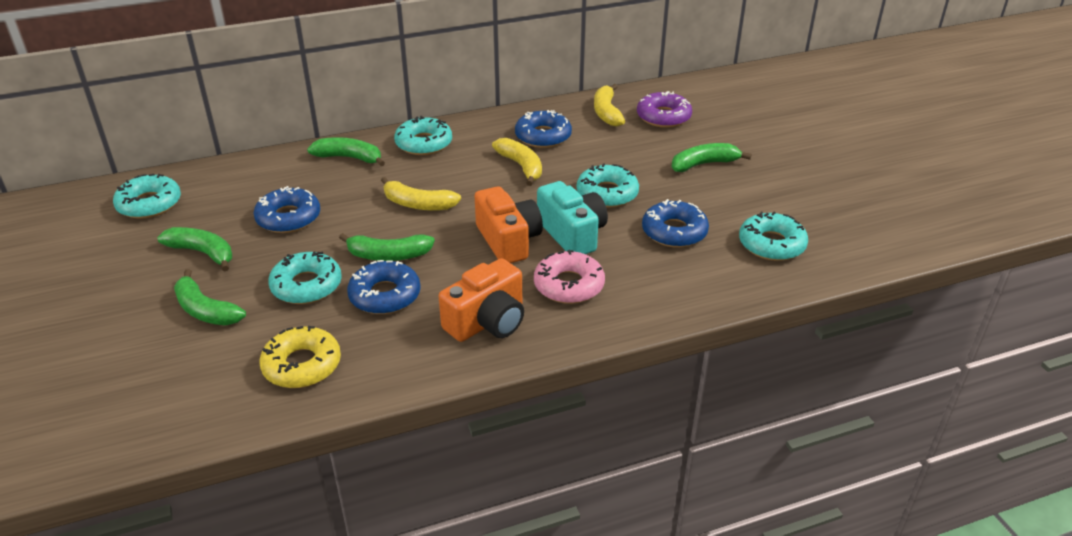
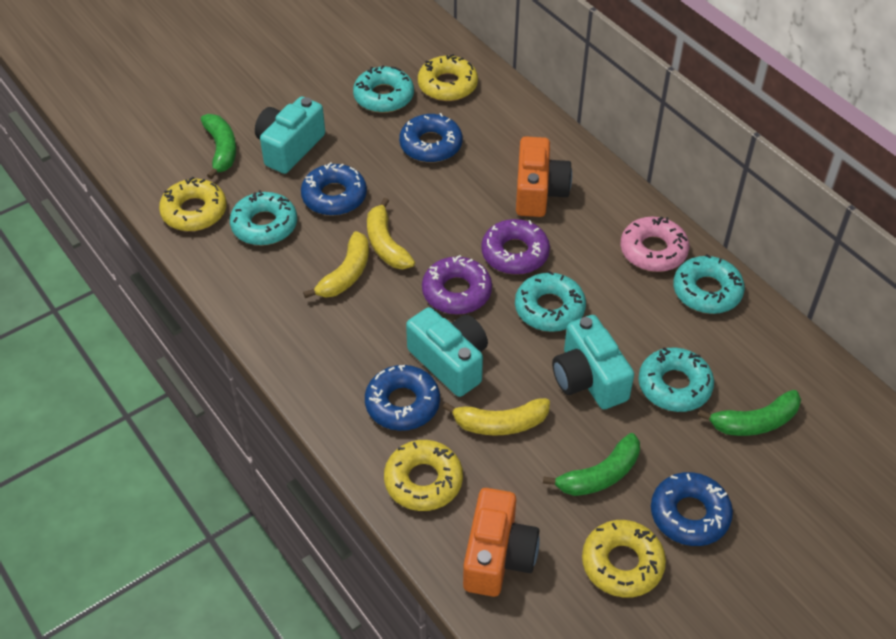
green banana: [157,227,232,272] [174,269,246,325] [307,137,385,166] [339,233,435,261] [671,143,752,172] = 5 -> [201,114,236,179] [543,433,640,496] [698,390,801,436] = 3
purple donut: [637,91,692,128] = 1 -> [422,255,492,314] [481,219,550,275] = 2
turquoise camera: [537,181,608,254] = 1 -> [255,97,325,174] [406,307,488,397] [552,315,634,409] = 3
yellow donut: [259,326,341,388] = 1 -> [159,177,227,231] [384,440,463,511] [418,54,478,101] [582,520,666,598] = 4

